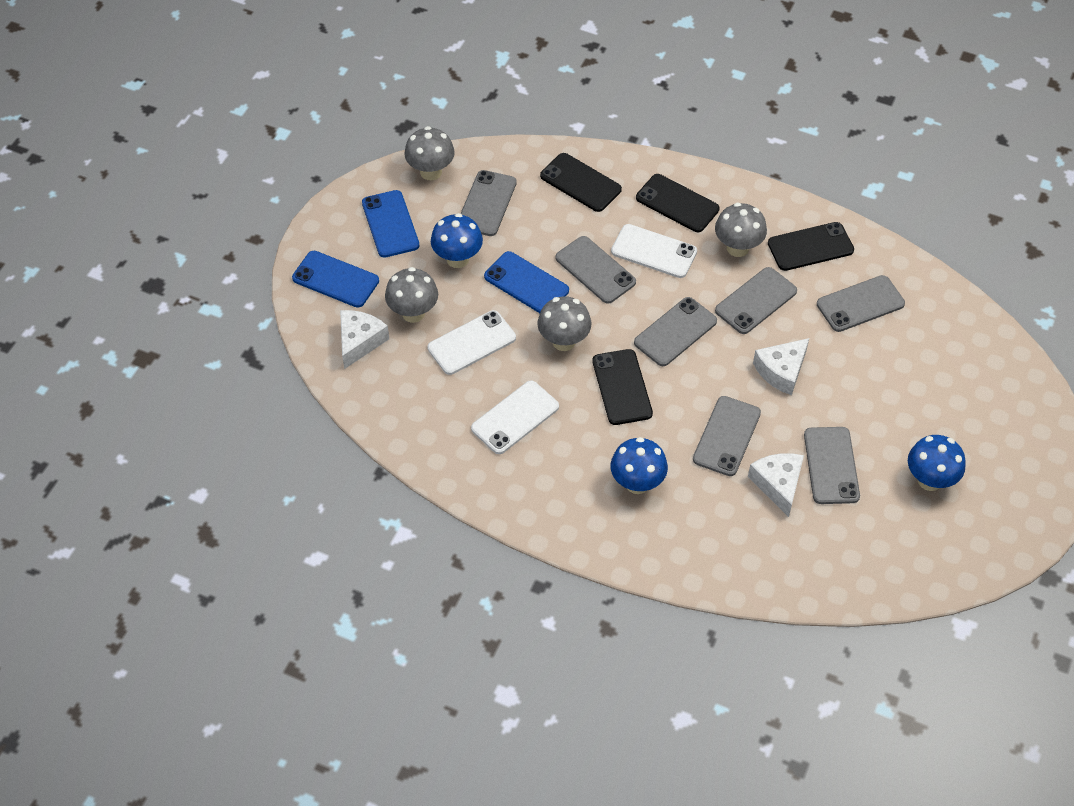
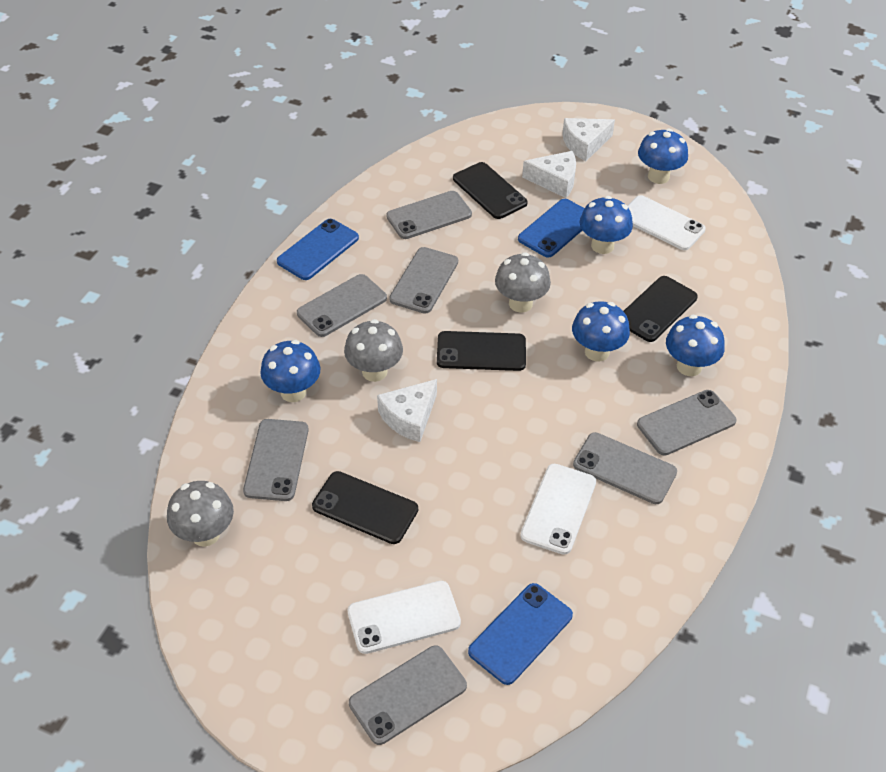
blue mushroom: [431,213,483,268] [611,437,668,494] [908,435,966,491] = 3 -> [260,340,320,402] [572,301,630,362] [580,196,633,254] [638,129,688,184] [666,315,725,376] = 5
grey mushroom: [385,267,438,323] [404,126,455,181] [537,296,591,351] [715,203,767,257] = 4 -> [167,481,234,547] [344,319,403,382] [495,252,551,313] = 3

